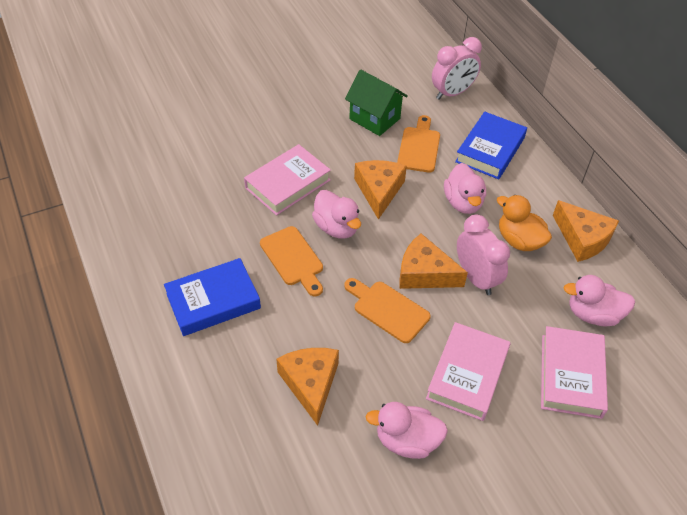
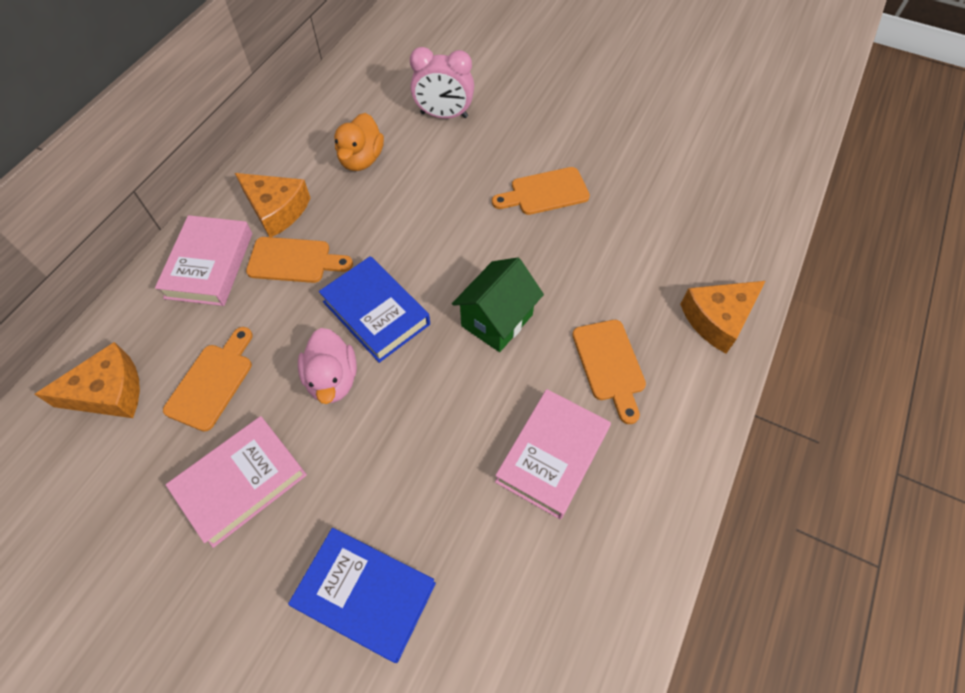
orange cheese: [276,348,339,426] [354,160,407,220] [399,234,468,289] [553,200,619,262] = 4 -> [34,342,140,418] [235,173,310,237] [680,281,765,353] = 3
orange cutting board: [260,226,323,296] [344,278,431,343] [397,115,440,173] = 3 -> [163,327,253,432] [246,237,353,283] [492,167,590,215] [572,320,646,424] = 4
pink clock: [432,37,482,100] [457,214,510,295] = 2 -> [410,47,474,119] = 1
pink duck: [312,190,361,238] [365,402,448,459] [444,163,486,214] [564,275,635,327] = 4 -> [298,328,357,404] = 1

